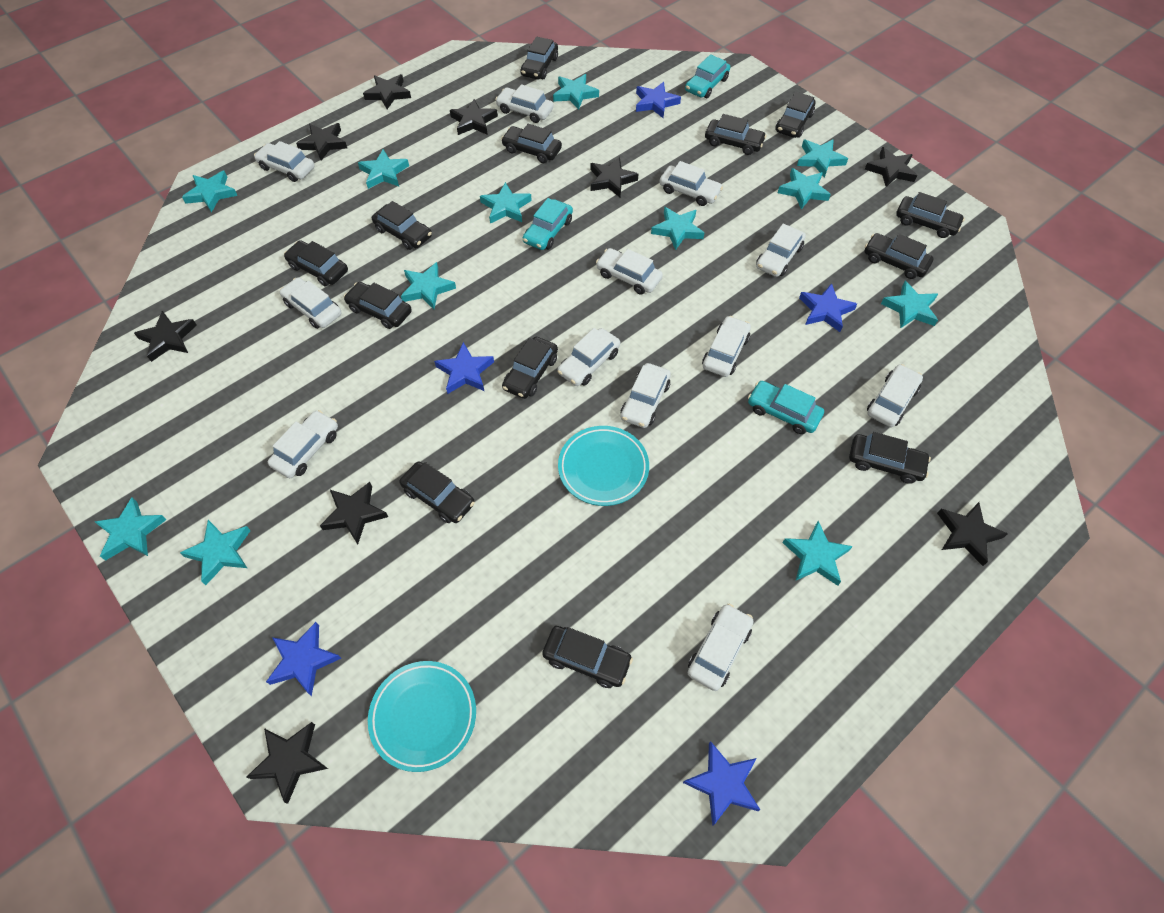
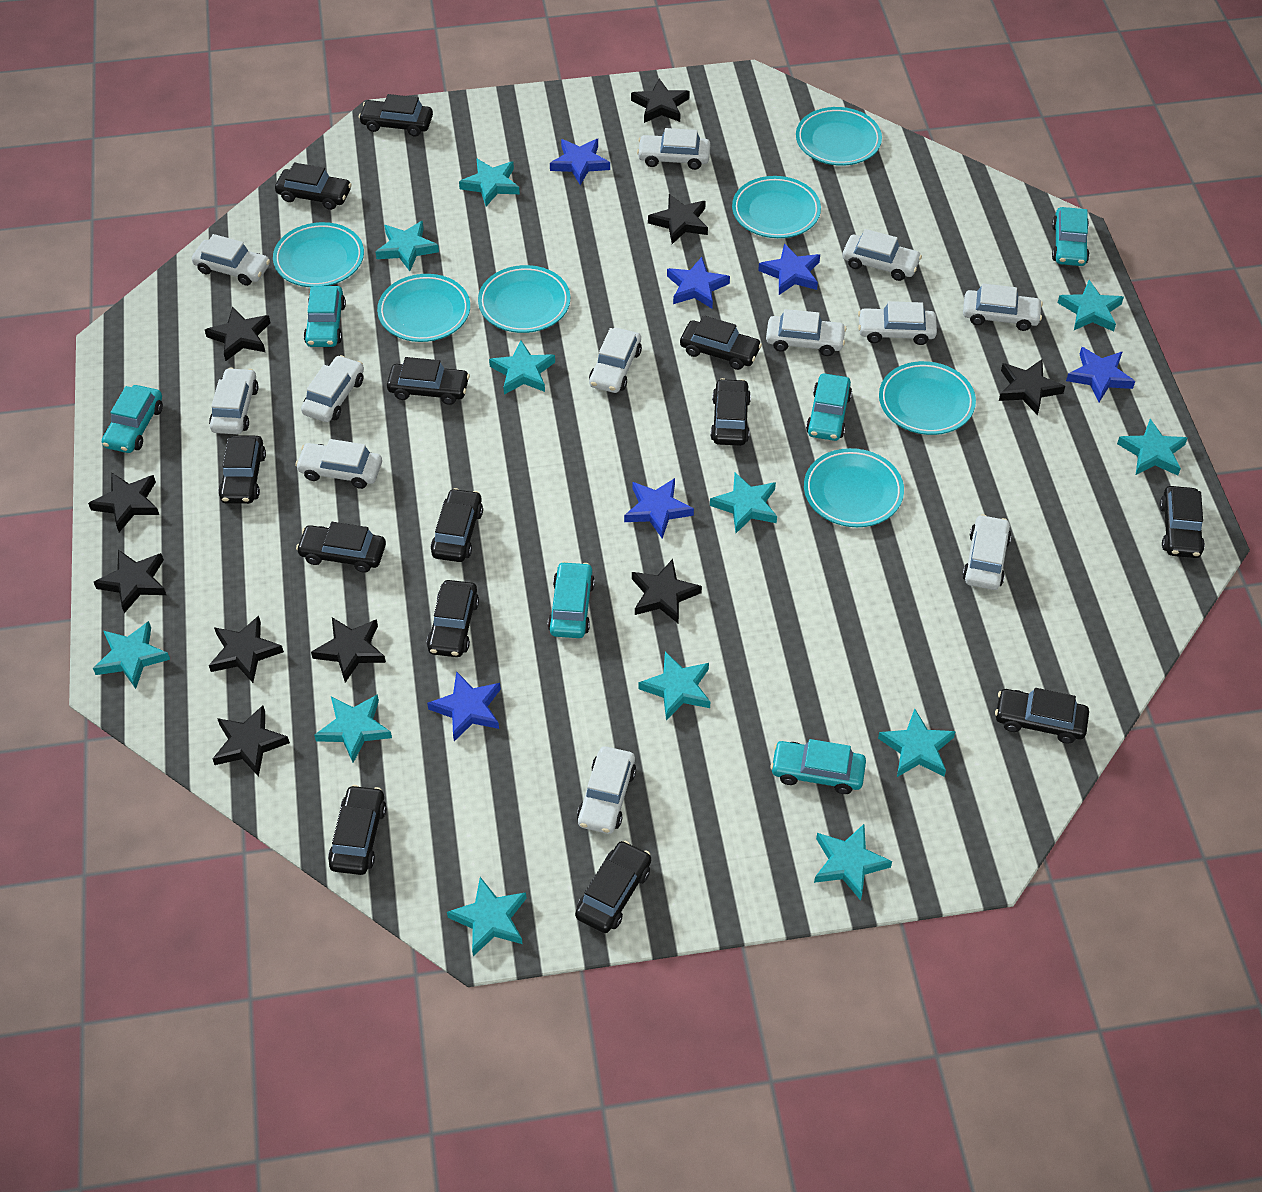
black star: [134,311,197,362] [246,722,328,804] [296,123,347,161] [320,482,388,544] [363,74,411,109] [450,99,498,135] [591,157,638,197] [865,147,917,187] [937,502,1008,566] = 9 -> [88,472,159,532] [94,550,166,613] [205,306,270,361] [209,616,284,683] [213,705,290,777] [311,617,386,683] [631,79,690,123] [632,559,702,623] [648,194,708,244] [999,359,1065,415] = 10
blue star: [266,622,342,696] [434,342,494,394] [636,82,681,118] [683,741,760,826] [799,283,857,332] = 5 -> [427,671,501,741] [550,139,610,185] [624,478,694,539] [667,257,730,308] [758,243,820,295] [1066,347,1135,402] = 6
turquoise car: [523,198,573,250] [685,54,730,98] [748,381,824,434] = 3 -> [102,385,163,453] [304,286,346,347] [548,561,595,638] [770,739,866,794] [806,374,852,441] [1052,207,1090,266] = 6
turquoise plate: [368,661,476,772] [558,426,649,506] = 2 -> [273,222,364,287] [377,274,470,342] [478,265,570,333] [732,176,821,238] [796,107,882,166] [804,448,904,527] [879,361,976,435] = 7

